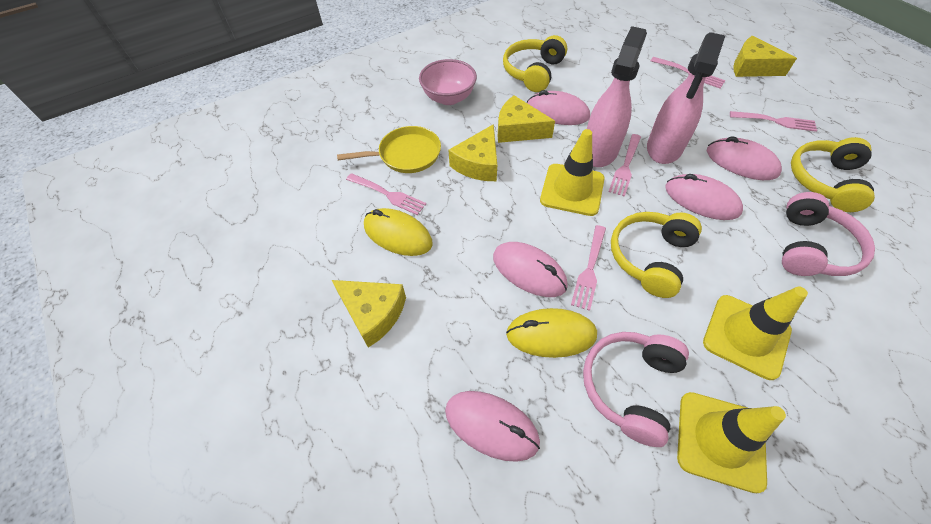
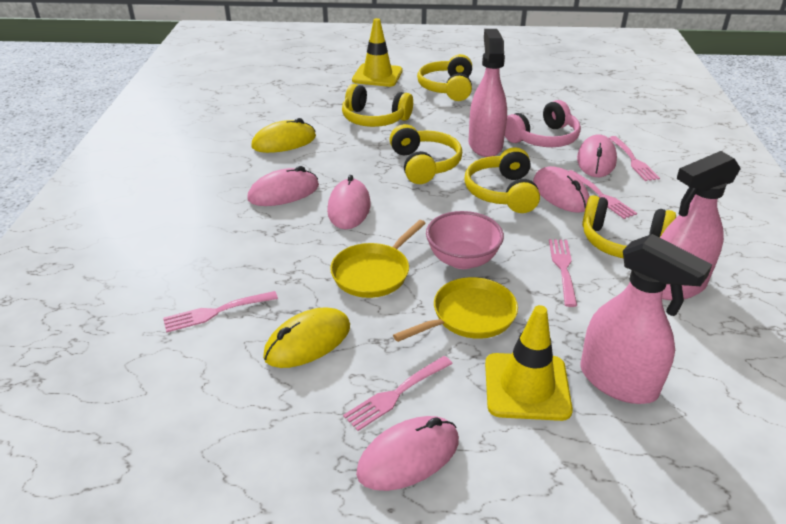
pink headphones: [583,332,689,447] [782,192,875,276] = 2 -> [505,100,581,147] = 1
pink spray bottle: [587,26,647,167] [647,32,725,164] = 2 -> [469,29,507,157] [581,234,712,404] [660,151,741,300] = 3
yellow cheese: [332,280,406,347] [449,124,497,181] [498,95,555,143] [733,36,797,77] = 4 -> none = 0
yellow headphones: [503,35,567,92] [611,212,702,298] [791,137,875,212] = 3 -> [342,84,413,127] [389,124,462,184] [417,54,472,101] [464,147,540,213] [582,195,676,258] = 5
yellow pan: [337,126,441,173] = 1 -> [330,220,426,298] [393,277,518,342] = 2
yellow traffic cone: [540,129,605,216] [677,392,786,493] [703,286,808,380] = 3 -> [352,18,403,87] [485,305,573,421] = 2

